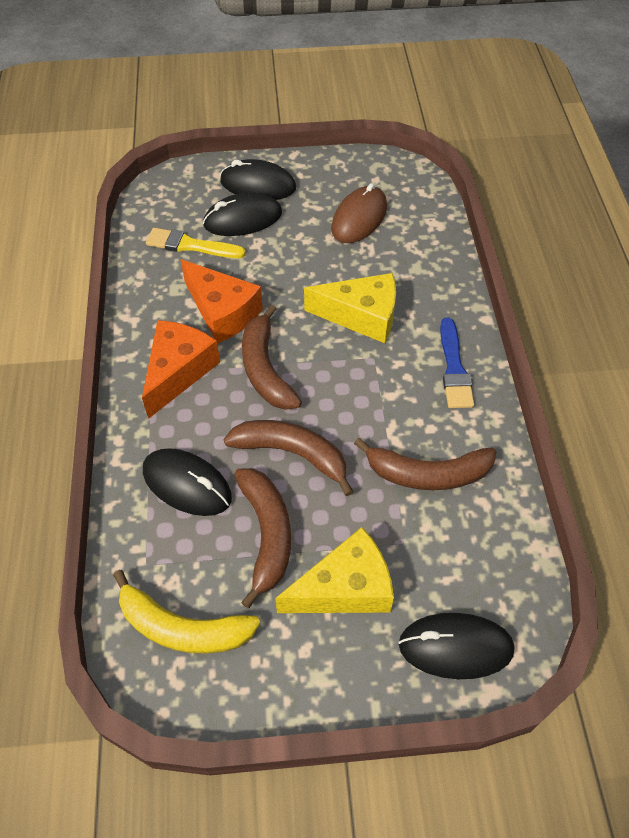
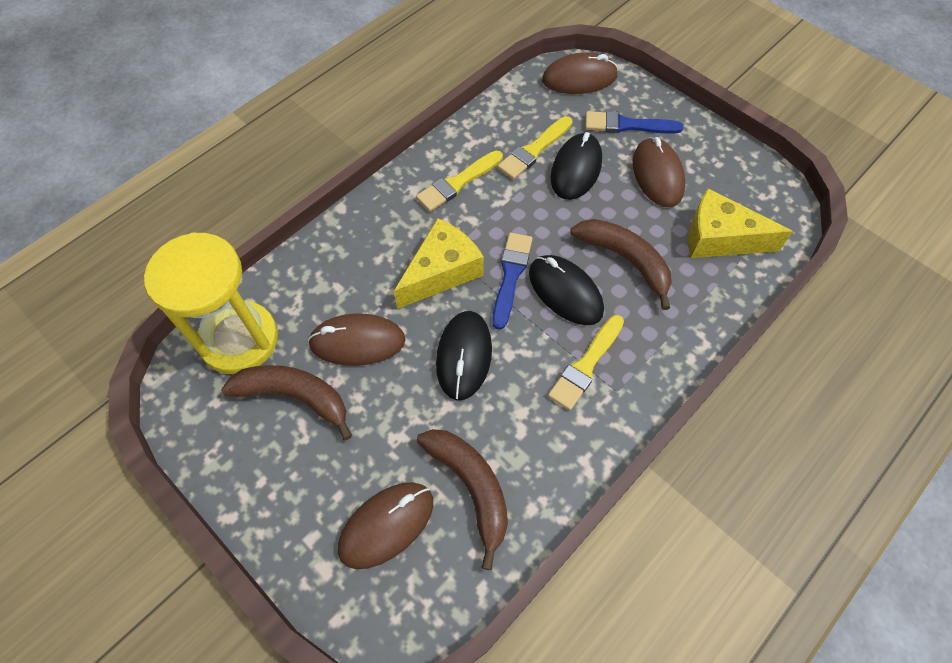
black mouse: [143,448,232,516] [203,192,282,236] [220,159,296,200] [399,613,514,679] = 4 -> [436,311,492,400] [529,255,604,325] [551,132,602,200] = 3
blue brush: [440,318,474,408] = 1 -> [492,233,533,330] [585,111,683,134] = 2
brown banana: [224,420,353,496] [234,468,291,608] [242,304,302,410] [354,438,496,490] = 4 -> [221,365,352,440] [417,429,508,570] [570,219,672,310] = 3
brown mouse: [331,183,387,243] = 1 -> [308,313,406,366] [338,482,433,569] [542,52,618,94] [633,137,685,207] = 4
orange cheese: [142,320,220,419] [180,259,263,343] = 2 -> none = 0
yellow banana: [113,570,260,654] = 1 -> none = 0
yellow brush: [146,228,246,258] = 1 -> [416,151,503,212] [497,116,573,179] [548,315,624,410] = 3
yellow hourglass: none = 0 -> [144,232,278,374] = 1

